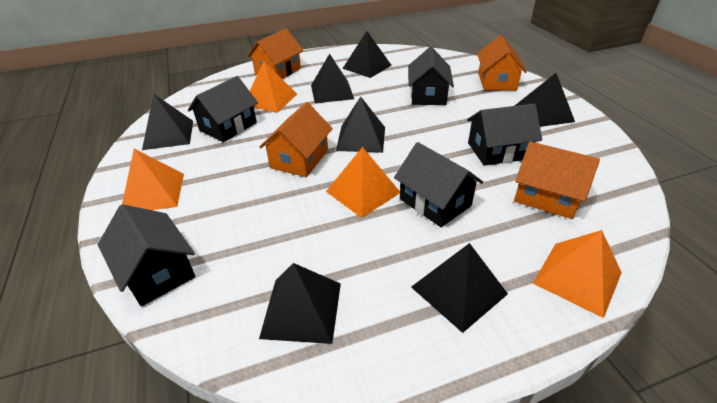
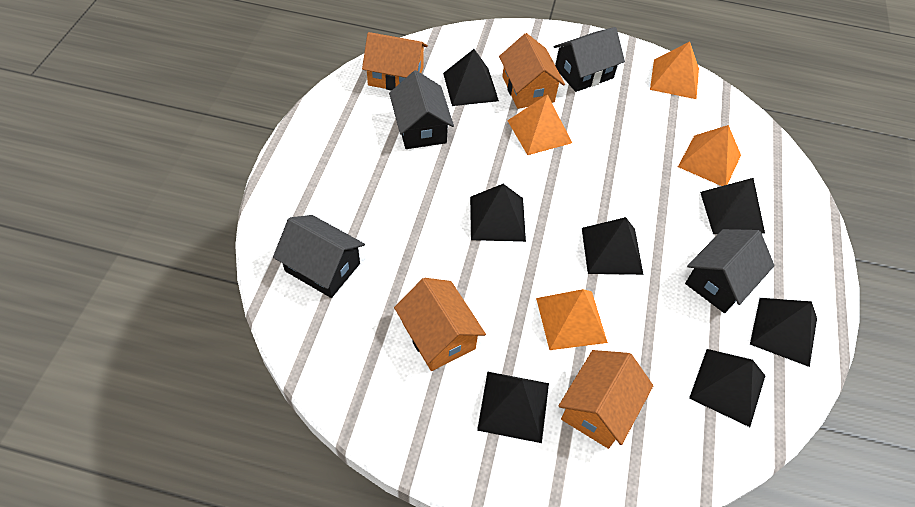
black house: [98,204,195,306] [188,76,258,142] [394,142,483,227] [408,47,454,105] [467,104,542,166] = 5 -> [273,215,365,298] [389,70,454,149] [553,27,625,92] [685,229,775,313] = 4

